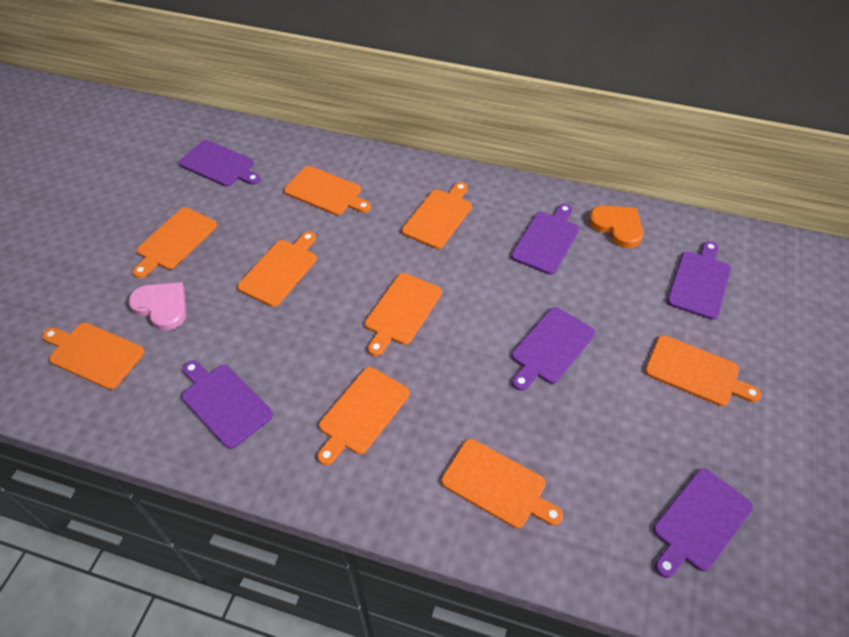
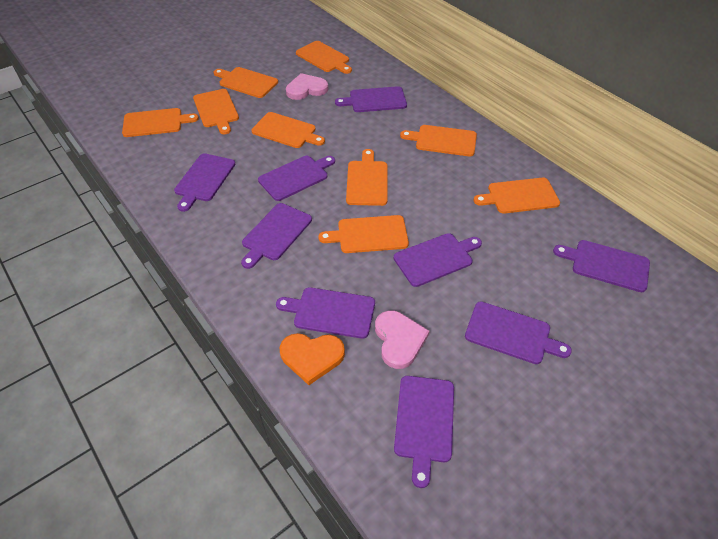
pink heart: [128,282,187,330] = 1 -> [286,73,328,100] [375,310,429,369] = 2
purple cutting board: [178,140,261,187] [182,361,273,449] [511,204,579,275] [512,307,595,391] [653,468,753,578] [667,241,731,320] = 6 -> [174,153,235,212] [241,203,312,269] [258,156,335,201] [276,287,375,339] [335,86,407,112] [394,233,482,287] [394,376,454,488] [465,302,572,364] [553,240,650,292] = 9

